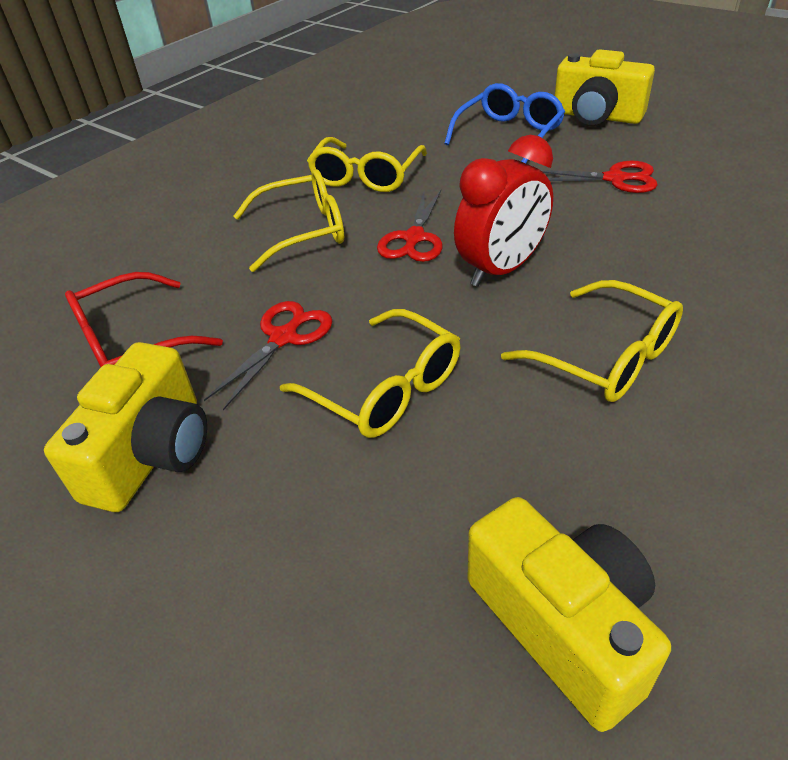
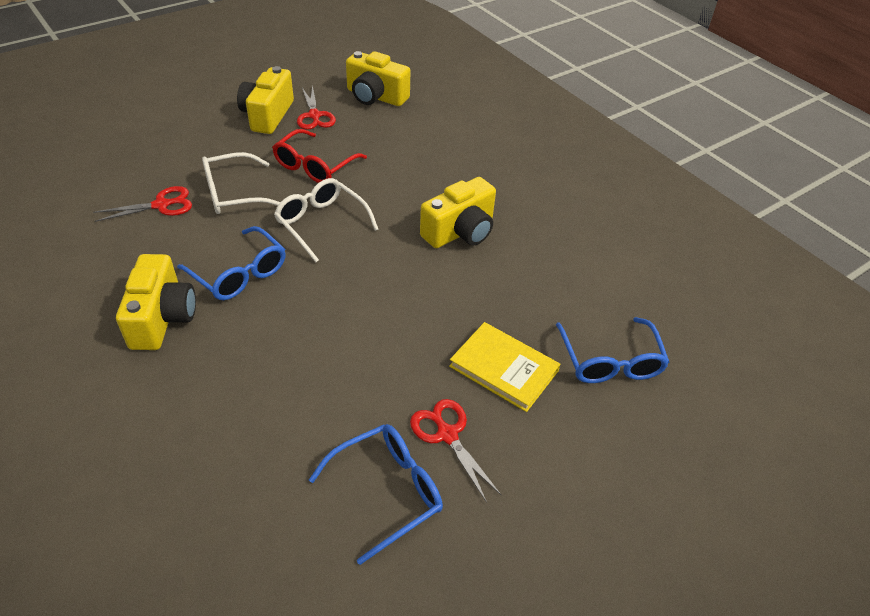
blue glasses: [444,83,565,163] = 1 -> [177,226,286,300] [309,424,443,565] [556,317,669,383] = 3
red clock: [454,135,553,287] = 1 -> none = 0
white glasses: none = 0 -> [202,152,280,214] [274,178,379,262] = 2
yellow book: none = 0 -> [449,322,560,412] = 1
yellow camera: [44,342,207,512] [468,497,671,732] [555,49,655,125] = 3 -> [116,254,196,350] [237,66,294,134] [346,51,410,106] [420,177,496,248] = 4
yellow glasses: [233,169,344,272] [280,309,461,438] [307,137,427,192] [501,280,683,402] = 4 -> none = 0

